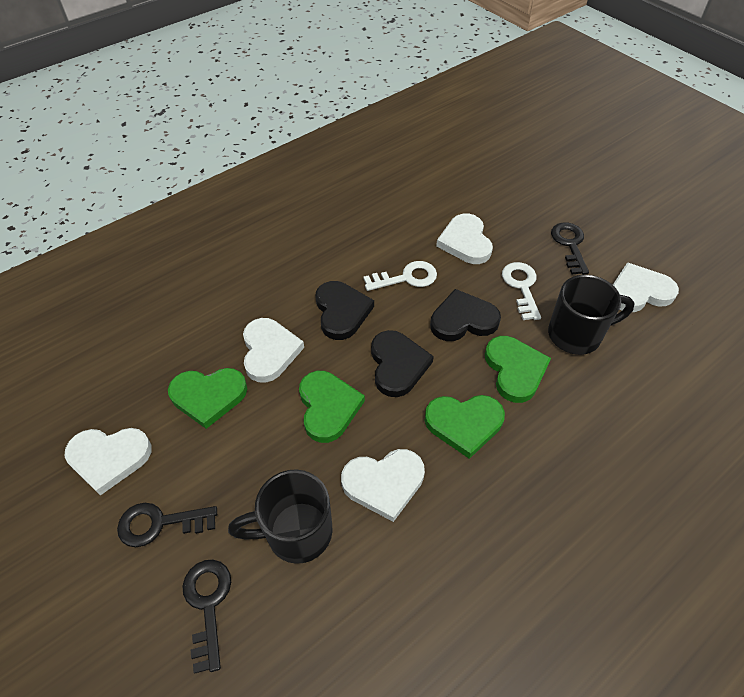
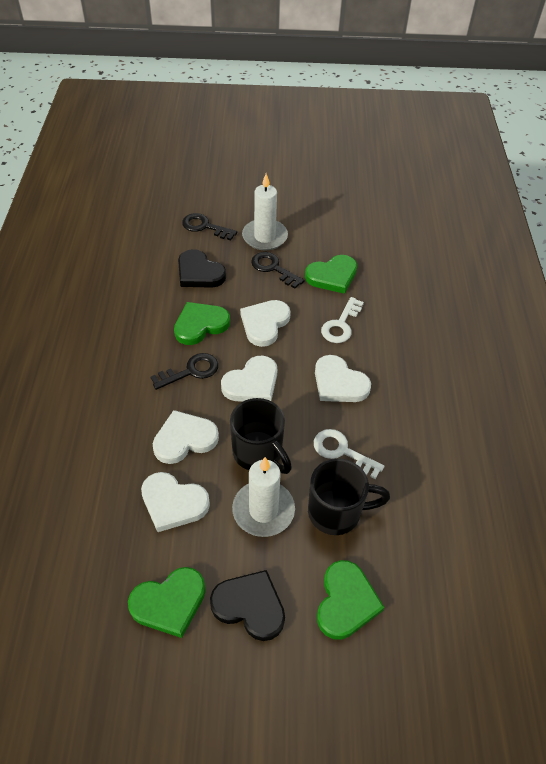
black heart: [315,281,374,340] [371,330,434,397] [430,289,501,341] = 3 -> [178,249,226,288] [210,570,285,641] = 2
white candle: none = 0 -> [232,457,295,537] [242,173,288,251] = 2

